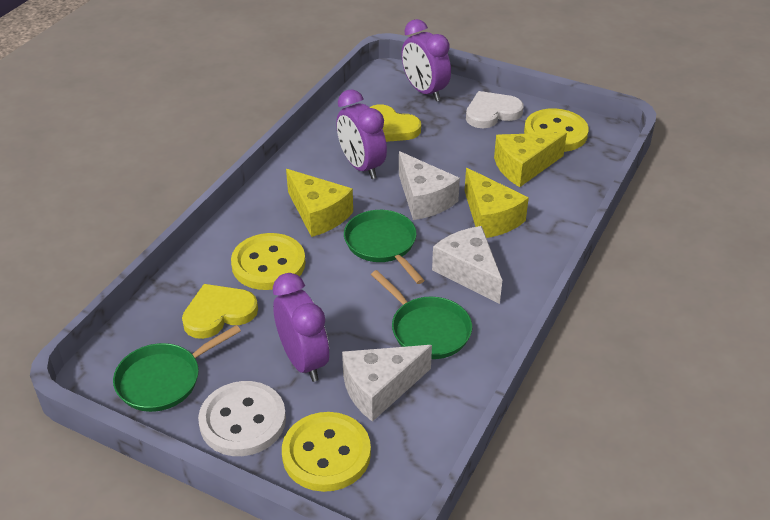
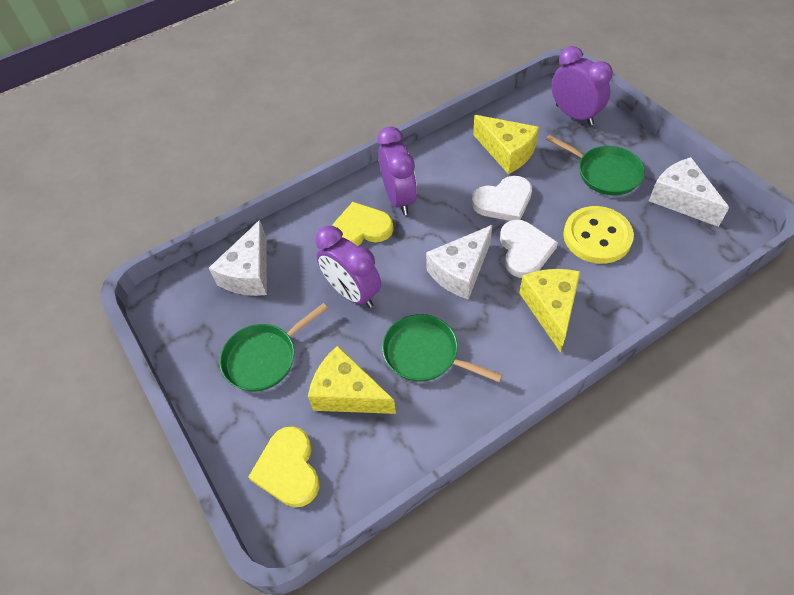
white button: [198,381,286,456] = 1 -> none = 0
white heart: [466,91,524,128] = 1 -> [472,176,532,221] [500,220,558,278] = 2
yellow button: [231,233,306,290] [282,412,371,492] [524,108,589,152] = 3 -> [563,206,634,264] = 1

